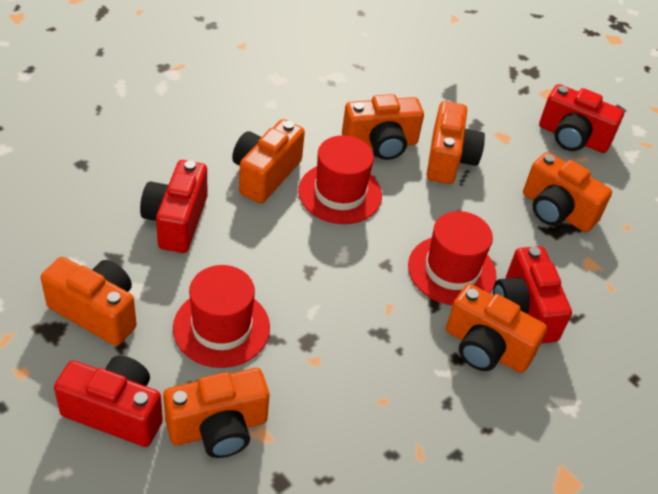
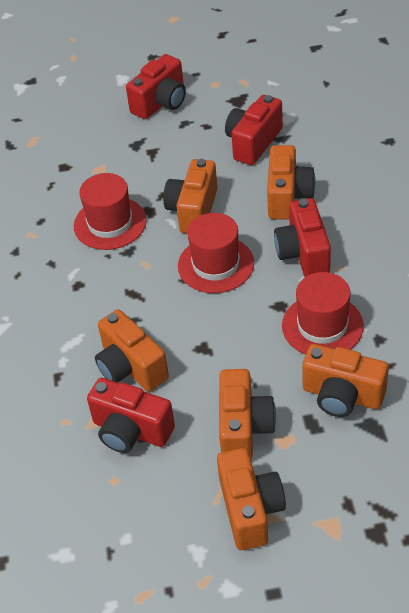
orange camera: [41,257,137,346] [163,368,269,458] [232,119,305,204] [342,94,424,160] [426,101,485,184] [446,284,547,373] [523,152,612,232] = 7 -> [95,309,169,392] [163,159,218,233] [217,448,286,550] [219,369,276,460] [267,145,316,219] [302,344,389,417] = 6

